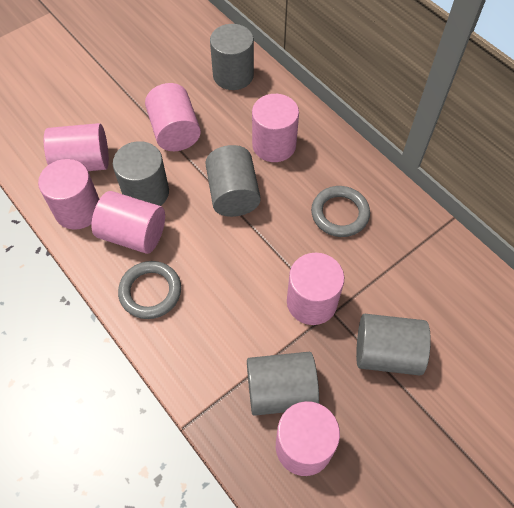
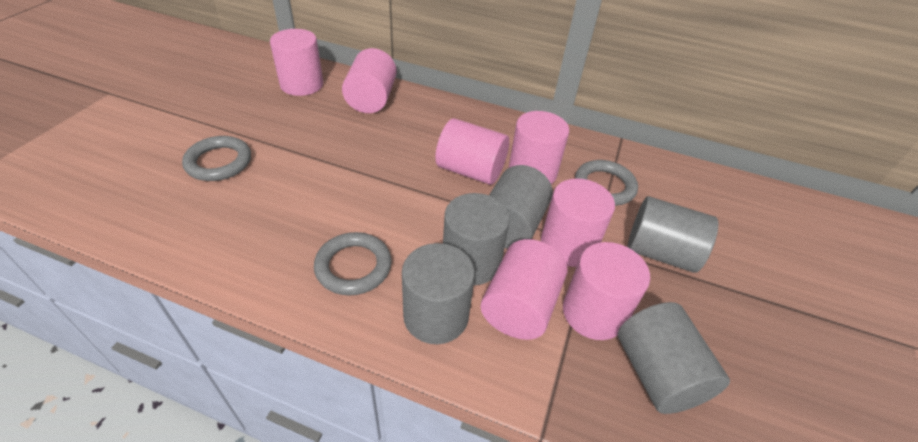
grey ring: [118,261,181,319] [311,186,370,237] = 2 -> [182,136,251,181] [314,232,392,296] [575,160,638,206] = 3

